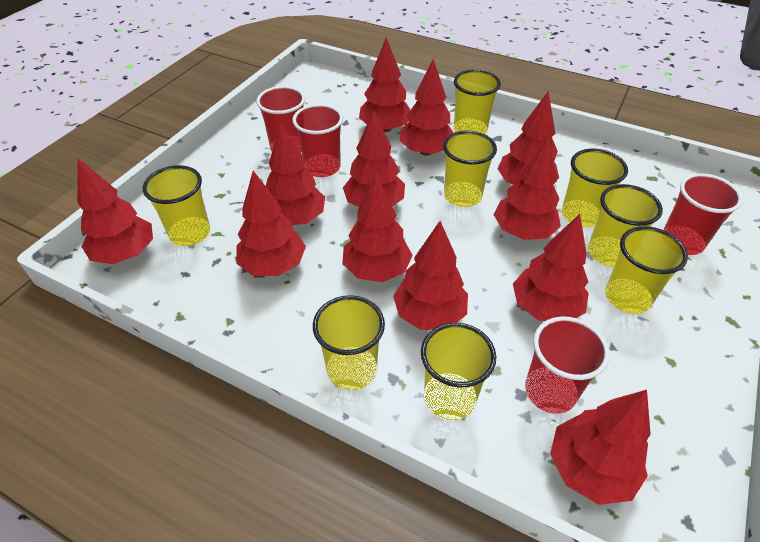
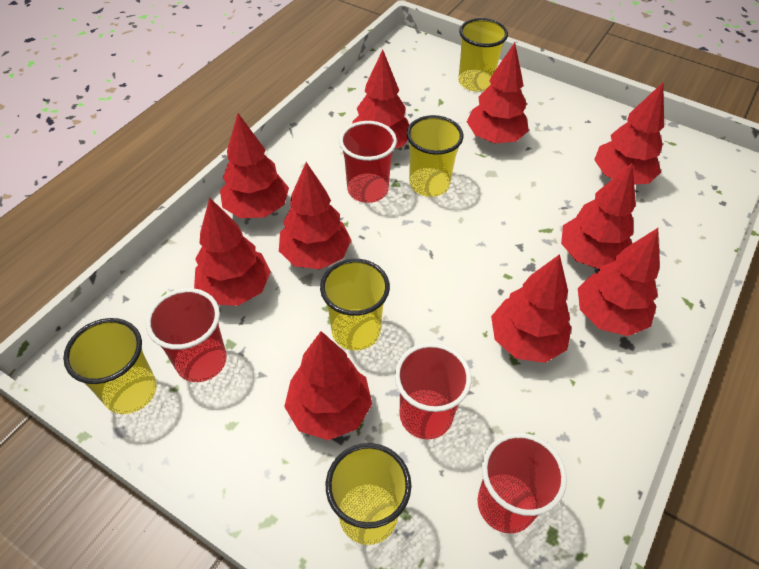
red tree: [77,158,153,264] [236,171,306,276] [266,124,325,225] [342,175,413,282] [343,110,405,207] [359,37,410,132] [393,221,468,330] [400,59,453,156] [493,137,561,240] [497,91,559,184] [513,214,589,321] [550,390,651,505] = 12 -> [194,197,271,306] [220,113,289,218] [279,162,351,269] [284,331,372,440] [352,50,409,149] [467,42,529,143] [491,254,572,363] [561,163,636,269] [578,228,660,336] [594,83,664,184] = 10
yellow cup: [143,165,210,246] [313,295,385,390] [421,323,496,420] [443,131,497,207] [454,69,501,134] [562,149,628,227] [588,184,663,267] [605,226,688,314] = 8 -> [63,318,157,414] [320,259,390,350] [326,443,412,545] [406,115,464,197] [458,18,508,92] = 5

